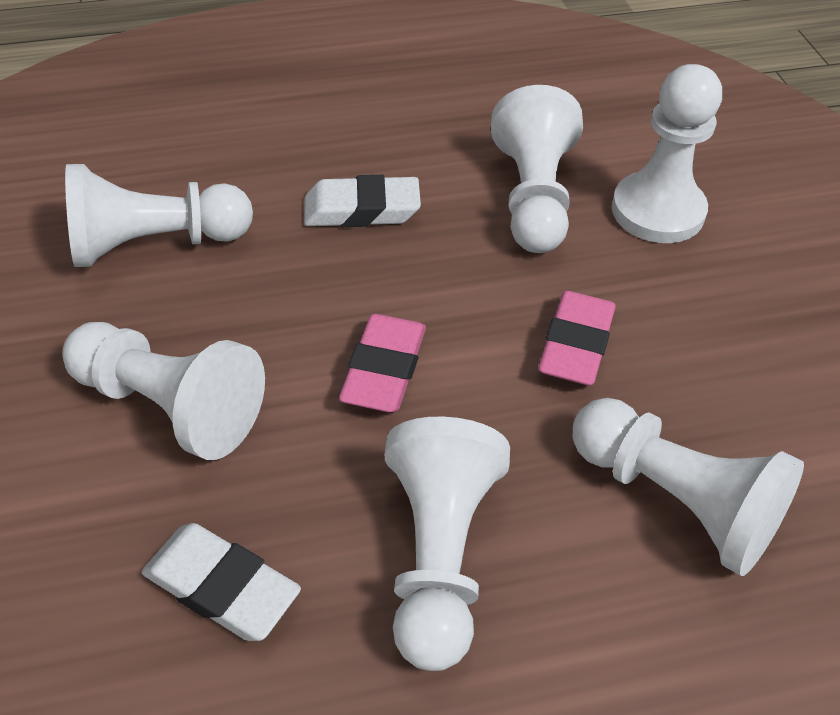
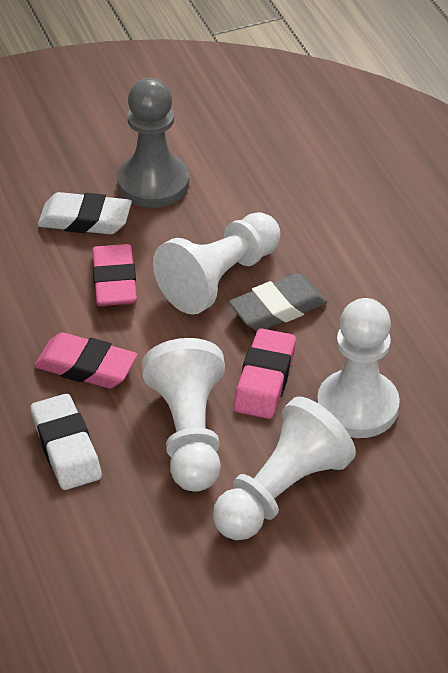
grey eraser: none = 0 -> [229,273,327,331] = 1
grey pawn: none = 0 -> [117,78,189,208] = 1
pink eraser: [339,314,426,412] [538,291,616,386] = 2 -> [34,332,138,388] [92,244,137,306] [233,328,296,419] = 3
white pawn: [62,322,265,460] [65,164,253,267] [385,417,510,671] [491,85,583,253] [573,398,804,576] [612,64,722,243] = 6 -> [142,338,225,492] [153,212,280,315] [213,396,356,540] [317,298,400,438] = 4

